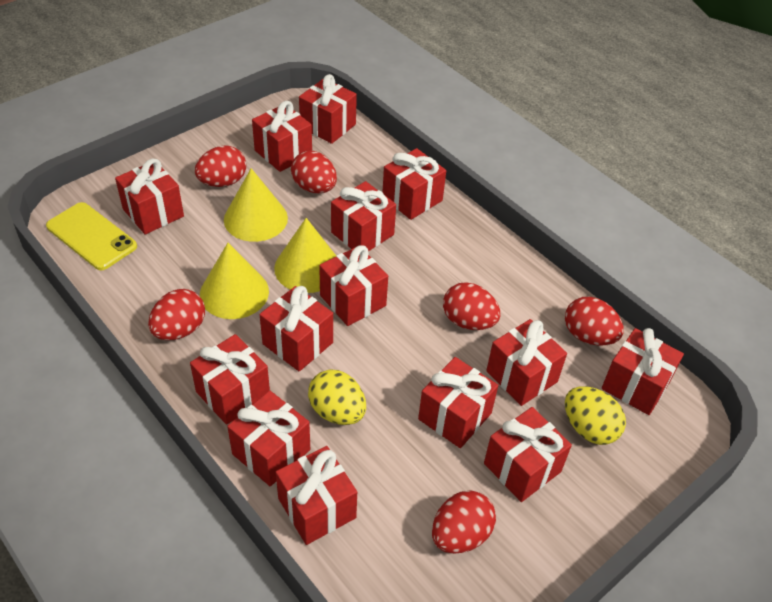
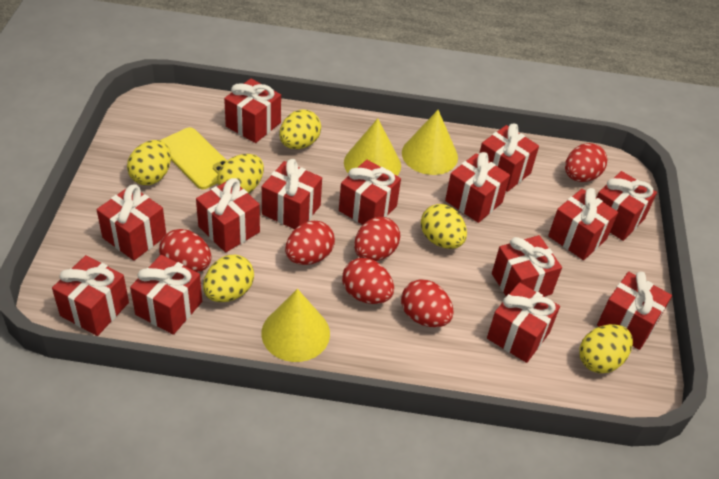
yellow egg: [308,370,366,425] [565,386,626,445] = 2 -> [127,140,171,185] [203,255,254,302] [217,154,264,194] [279,110,321,149] [421,204,467,249] [579,324,633,373] = 6

